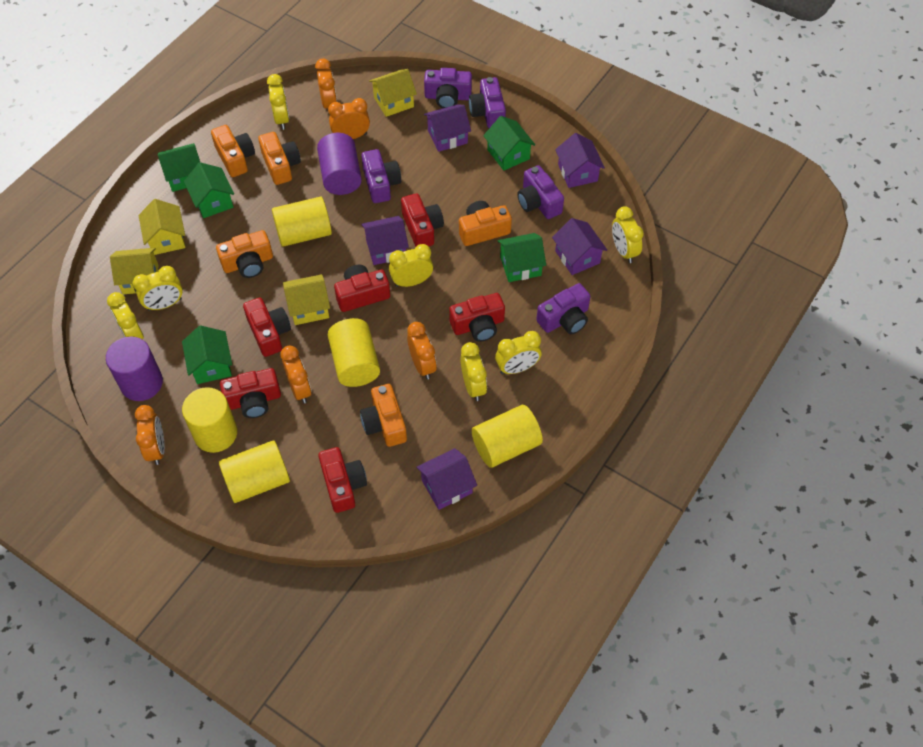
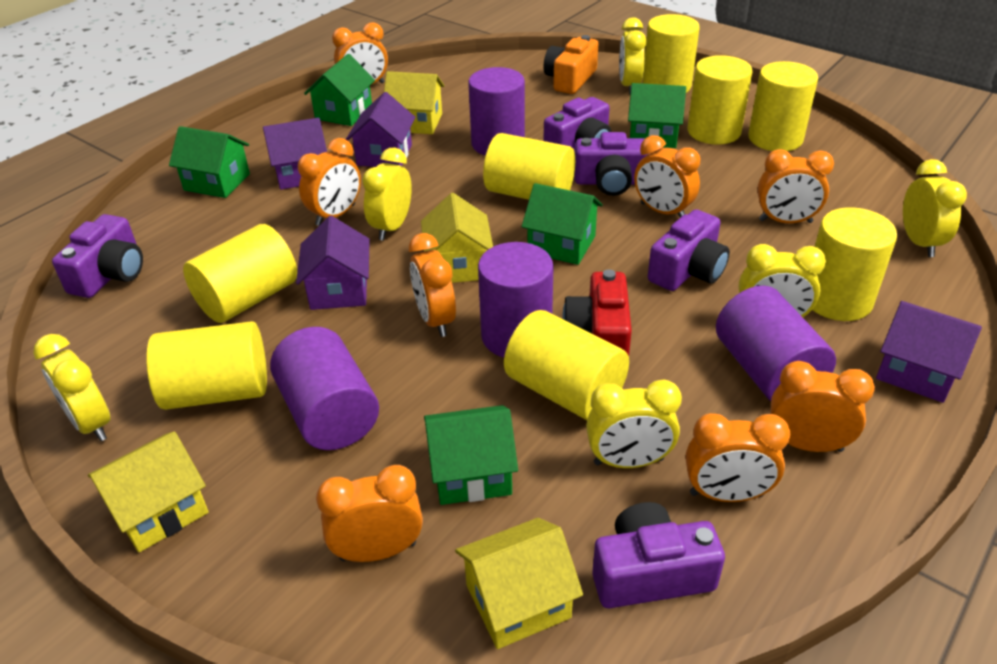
orange camera: [211,125,255,177] [216,230,273,278] [258,132,301,185] [360,384,407,447] [459,201,512,246] = 5 -> [543,35,599,94] = 1
orange clock: [135,405,165,465] [280,346,311,403] [315,59,337,109] [328,98,370,139] [407,322,437,379] = 5 -> [298,138,361,226] [316,465,423,562] [332,22,388,85] [409,233,456,337] [634,135,700,217] [686,413,790,502] [757,149,834,223] [771,361,875,452] = 8
purple cylinder: [106,336,163,401] [317,133,362,195] = 2 -> [270,327,379,450] [468,67,525,156] [478,242,554,357] [716,285,836,401] = 4
purple house: [361,216,409,265] [416,448,477,510] [424,104,471,152] [552,218,607,275] [555,133,605,188] = 5 -> [263,118,327,190] [296,216,370,310] [346,92,416,167] [876,301,982,403] = 4
red camera: [220,368,281,418] [243,298,291,357] [319,447,367,513] [334,265,390,312] [401,193,444,247] [449,293,505,342] = 6 -> [562,269,632,356] = 1
yellow clock: [107,292,144,340] [133,266,183,311] [267,74,289,130] [389,244,433,287] [461,342,487,401] [495,331,542,374] [612,206,644,263] = 7 -> [33,334,111,442] [362,148,412,240] [586,380,682,468] [619,17,647,95] [738,244,826,317] [903,159,967,257] = 6
yellow cylinder: [182,387,237,453] [219,440,290,503] [272,196,332,247] [328,318,380,387] [472,405,543,468] = 5 -> [146,321,267,410] [183,224,297,323] [483,133,575,200] [504,310,629,420] [642,14,700,93] [688,55,752,145] [748,61,818,151] [813,207,897,321] = 8

